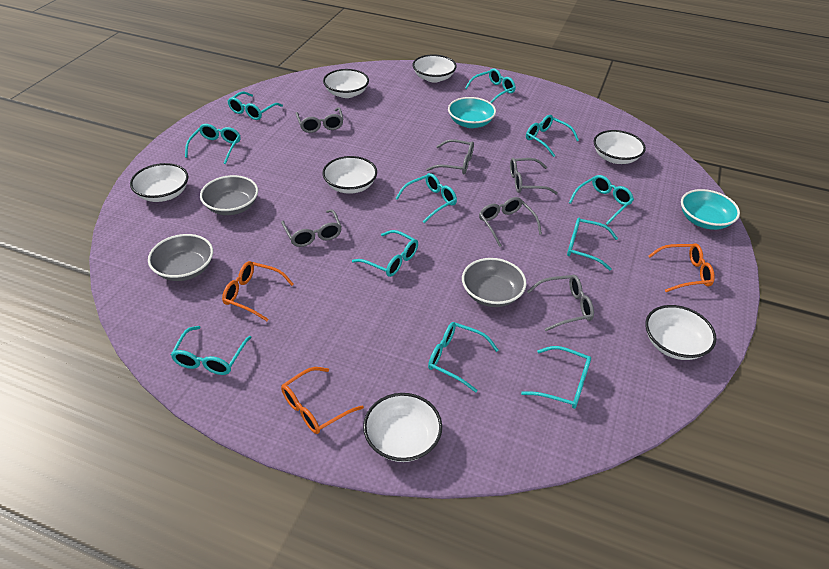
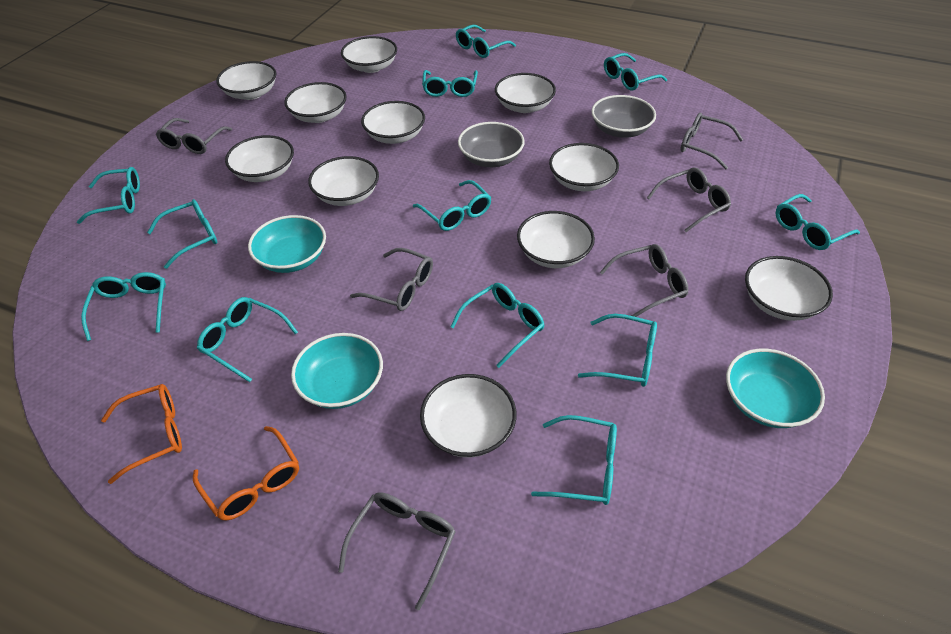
grey bowl: [148,234,213,281] [200,175,258,215] [462,258,527,307] = 3 -> [458,122,525,167] [591,95,656,138] = 2
orange glasses: [222,261,293,321] [281,367,364,434] [648,243,715,292] = 3 -> [101,384,182,484] [193,426,299,520] = 2
turquoise bowl: [448,97,496,128] [681,189,740,230] = 2 -> [248,215,326,273] [291,333,383,409] [726,349,825,428] = 3
turquoise glasses: [171,326,252,375] [185,124,241,164] [228,92,283,120] [352,230,418,277] [395,173,457,223] [428,322,498,392] [465,68,516,103] [521,346,591,409] [526,115,579,157] [567,218,618,270] [569,175,634,225] = 11 -> [77,167,140,224] [81,272,166,341] [147,199,217,269] [197,297,298,382] [413,180,492,231] [422,70,478,97] [450,283,544,368] [456,25,516,58] [531,415,617,505] [578,314,657,387] [604,53,667,91] [775,194,860,250] = 12
white bowl: [130,163,188,202] [322,156,377,194] [323,69,369,98] [363,393,442,462] [413,54,457,83] [594,130,646,164] [645,305,717,360] = 7 -> [216,61,277,100] [225,135,294,182] [284,82,347,123] [308,156,379,206] [341,36,397,73] [361,101,425,144] [420,374,516,458] [495,73,556,113] [517,211,595,268] [549,143,619,191] [745,256,833,321] = 11

